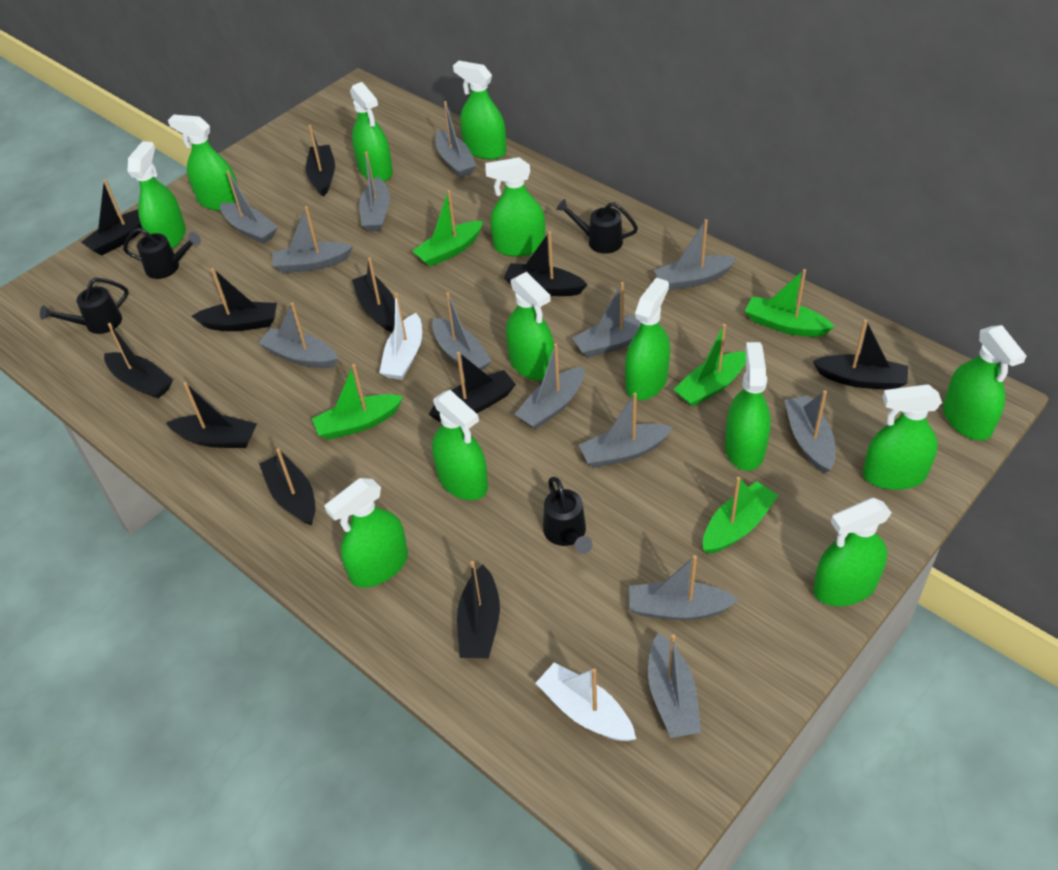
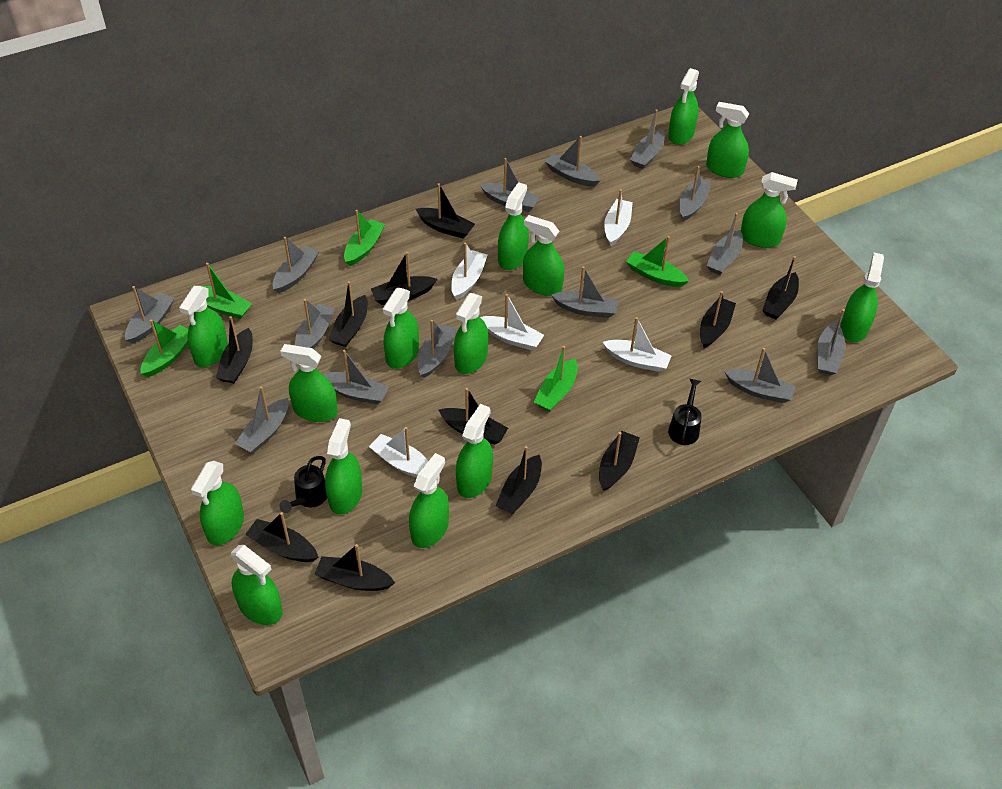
black watering can: [40,278,128,334] [123,228,201,279] [543,477,593,554] [556,199,638,254] = 4 -> [279,456,327,513] [668,379,702,445] = 2
green spray bottle: [127,141,186,249] [168,114,238,211] [324,478,408,588] [350,82,393,181] [432,390,488,500] [453,61,506,159] [485,157,545,257] [506,272,554,381] [625,277,670,400] [725,342,771,471] [813,498,892,606] [863,384,942,490] [943,325,1026,441] = 13 -> [179,286,228,367] [191,461,244,545] [231,545,283,625] [280,344,338,422] [325,418,362,515] [383,288,419,369] [409,453,449,548] [454,293,488,374] [456,404,493,498] [498,182,529,270] [523,215,564,296] [668,68,699,145] [706,102,749,178] [741,172,798,248] [840,252,884,342] = 15
grey boat: [220,170,278,244] [258,302,338,368] [272,206,353,273] [359,152,390,231] [432,292,492,370] [435,101,477,178] [514,343,585,429] [572,282,641,358] [579,393,673,468] [629,555,738,620] [648,633,701,738] [654,219,737,291] [785,390,836,473] = 13 -> [125,286,175,344] [235,386,288,453] [273,237,319,293] [295,299,335,349] [322,350,389,404] [418,320,457,378] [480,158,540,212] [545,136,601,187] [551,266,619,318] [630,109,665,169] [679,166,712,221] [707,213,743,275] [724,348,796,403] [817,309,845,375] = 14
white boat: [379,293,422,380] [535,662,636,741] = 2 -> [369,427,428,478] [451,242,487,300] [480,294,544,350] [603,317,672,372] [604,189,633,246] = 5

